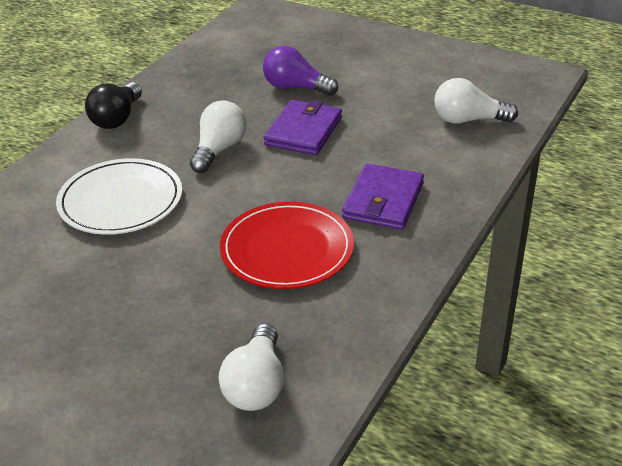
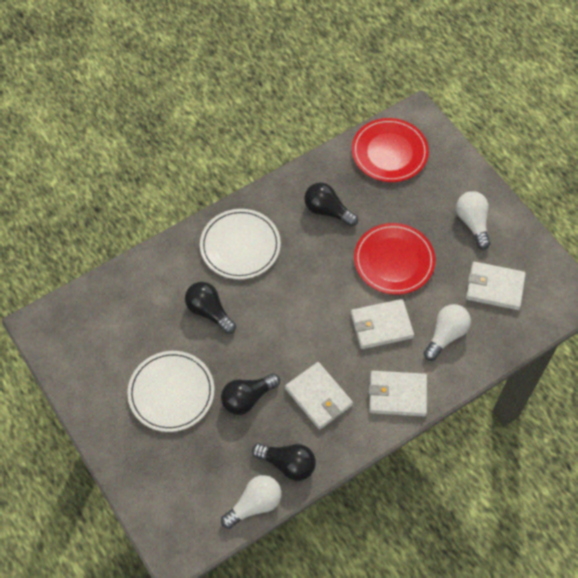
black light bulb: [85,82,142,129] = 1 -> [185,282,236,334] [221,373,280,415] [252,443,316,481] [304,183,358,227] = 4
purple light bulb: [263,46,338,96] = 1 -> none = 0
purple wallet: [264,100,342,155] [342,163,424,230] = 2 -> none = 0
red plate: [220,202,354,289] = 1 -> [352,118,429,182] [354,223,435,295] = 2
white plate: [56,158,182,235] = 1 -> [128,351,214,432] [200,209,281,279] = 2
white wallet: none = 0 -> [285,362,353,430] [351,299,414,349] [369,371,427,417] [466,262,526,310] = 4

